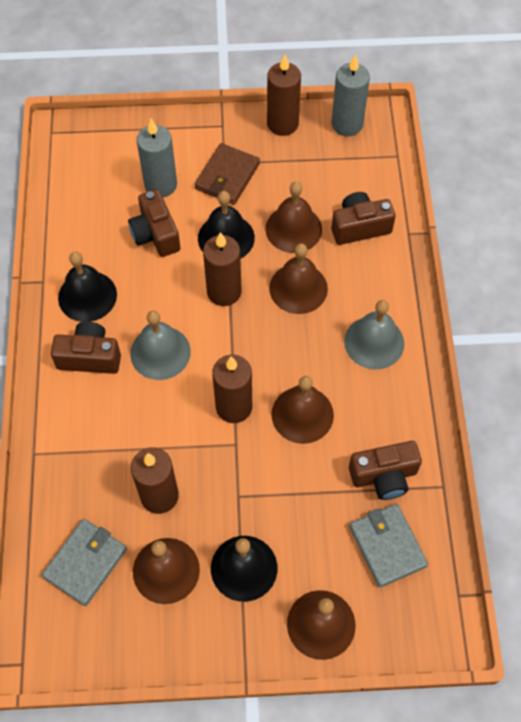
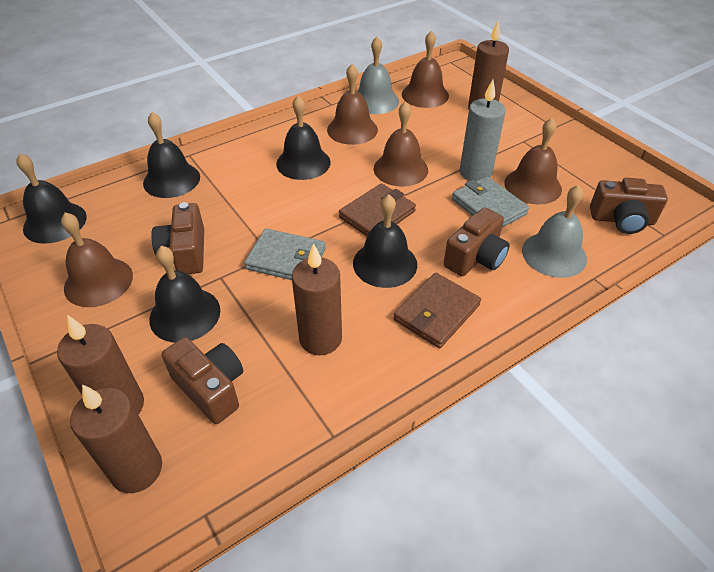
black bell: [58,252,117,322] [198,191,255,259] [211,536,277,602] = 3 -> [17,154,87,244] [143,112,200,198] [149,246,220,343] [276,96,331,180] [353,194,417,288] = 5
brown wallet: [195,143,260,205] = 1 -> [339,183,416,236] [393,273,481,348] = 2
grey candle: [137,119,177,197] [332,54,370,136] = 2 -> [460,80,506,181] = 1

